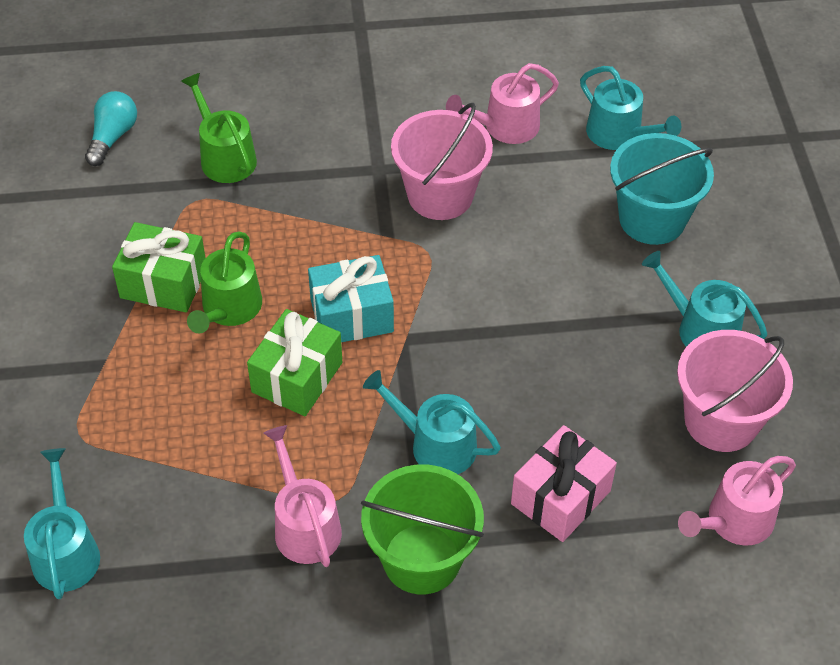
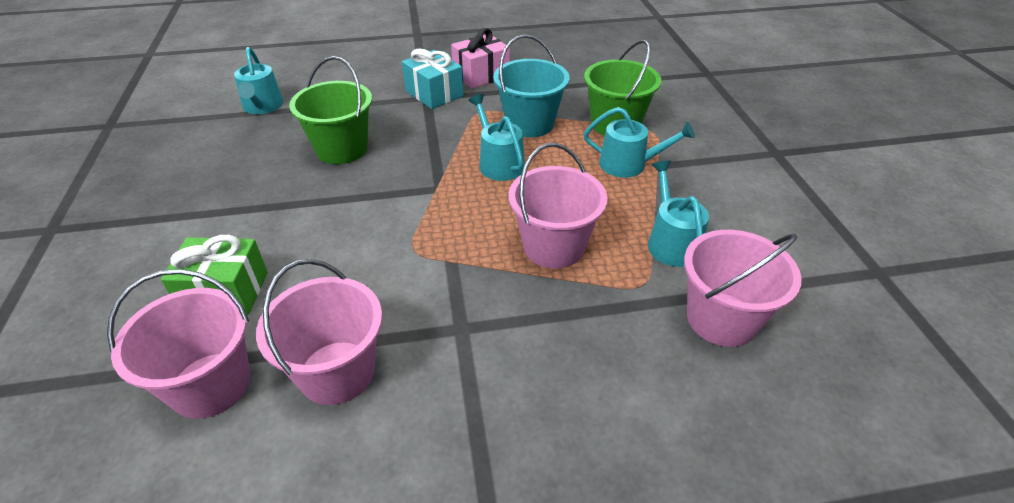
green bucket: [361,465,484,594] = 1 -> [289,56,372,164] [584,40,661,136] = 2
green gift: [112,222,206,312] [247,309,342,416] = 2 -> [161,235,268,315] = 1
green watering can: [181,73,257,183] [187,232,262,334] = 2 -> none = 0
pink bucket: [391,103,493,220] [677,330,793,452] = 2 -> [107,269,251,419] [256,259,382,405] [509,143,608,268] [684,230,802,347] = 4
pink watering can: [264,425,342,567] [446,63,559,144] [678,456,796,546] = 3 -> none = 0
turquoise light bulb: [85,91,137,166] = 1 -> none = 0

